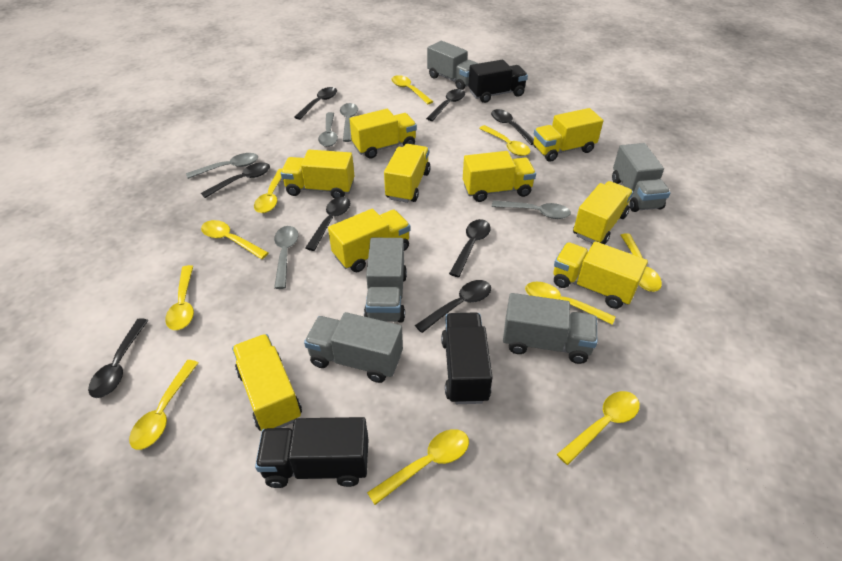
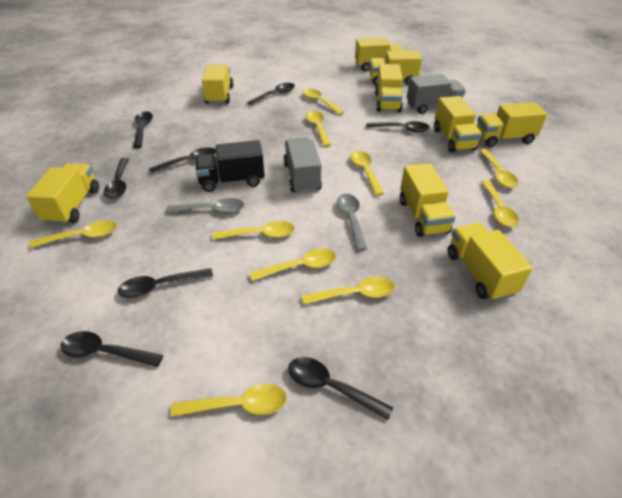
black truck: [255,417,368,488] [441,312,493,404] [468,60,528,103] = 3 -> [195,140,265,192] = 1
grey spoon: [186,153,258,179] [274,226,298,289] [318,112,338,147] [340,103,358,142] [492,200,571,219] = 5 -> [166,198,244,213] [337,194,367,251] = 2
grey truck: [304,312,403,383] [364,238,407,322] [427,41,479,90] [503,293,597,364] [612,143,670,212] = 5 -> [283,138,322,193] [407,74,466,114] = 2

